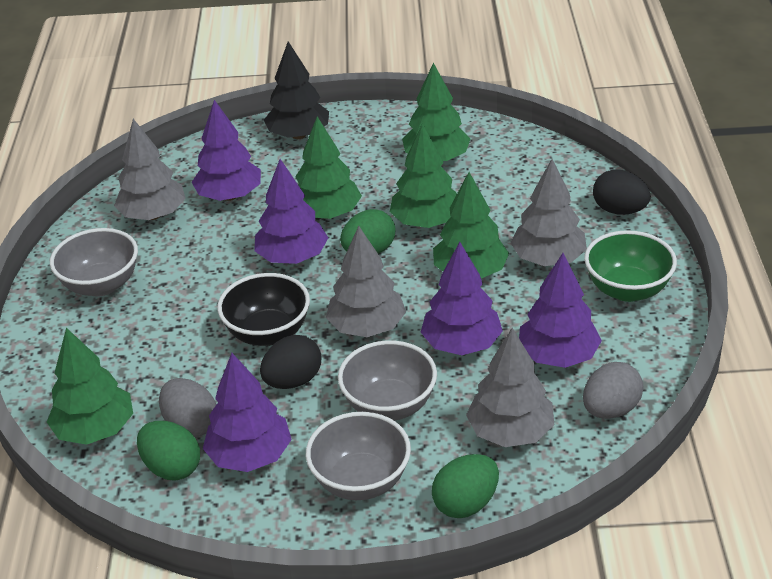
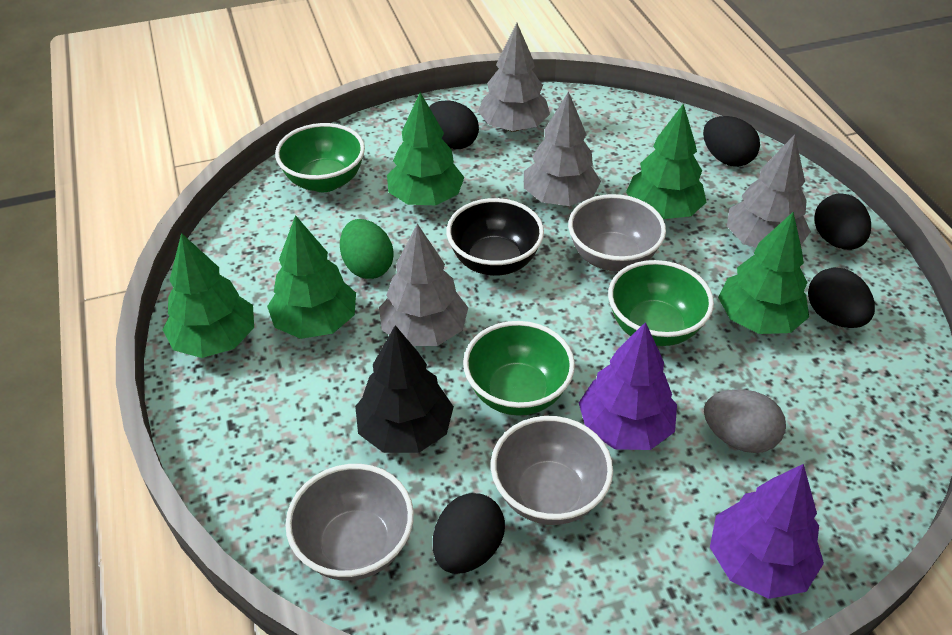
black egg: [260,335,321,389] [593,169,651,215] = 2 -> [429,100,479,149] [433,493,505,574] [703,116,760,167] [808,267,875,328] [814,194,871,250] = 5
green bowl: [584,230,677,302] = 1 -> [275,123,365,192] [463,321,575,416] [608,260,714,346] = 3
green egg: [137,421,200,480] [340,209,395,254] [432,454,499,518] = 3 -> [340,219,394,279] = 1
grey egg: [159,378,216,437] [583,362,644,419] = 2 -> [704,389,786,453] = 1
purple tree: [192,100,261,201] [203,353,292,472] [254,159,328,264] [421,242,503,355] [519,253,602,368] = 5 -> [579,322,677,450] [710,464,824,599] = 2

